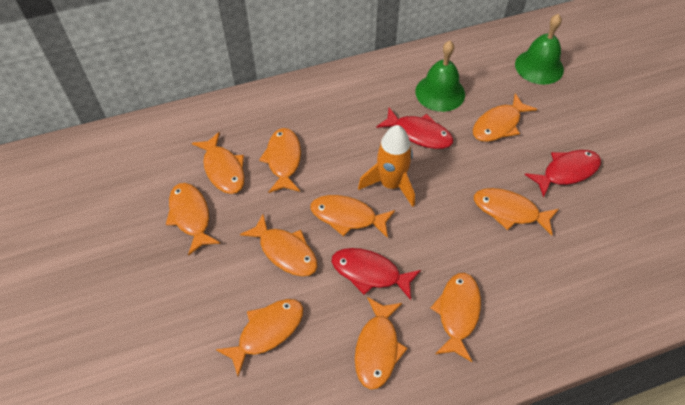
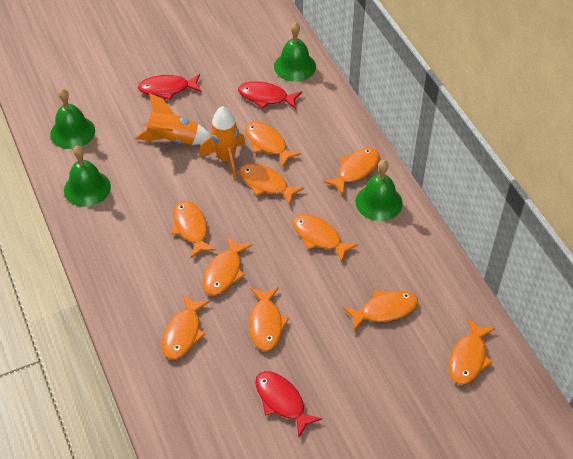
green bell: [415,41,465,112] [515,14,564,85] = 2 -> [50,89,95,149] [64,146,111,207] [274,22,316,82] [355,160,403,221] = 4
orange rocket: [358,125,415,207] = 1 -> [135,93,211,145] [199,106,245,179] = 2

